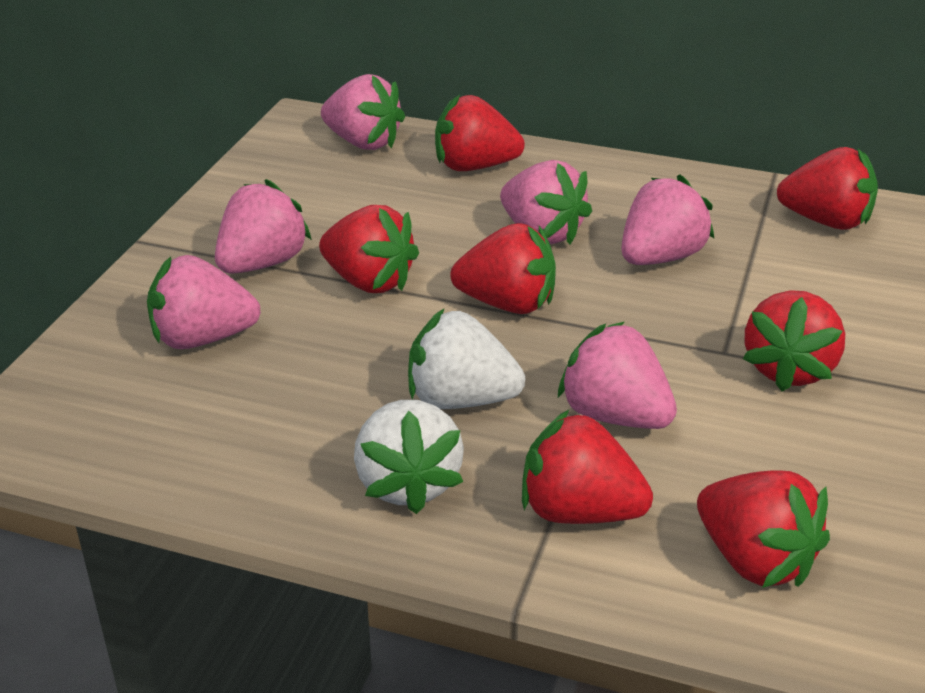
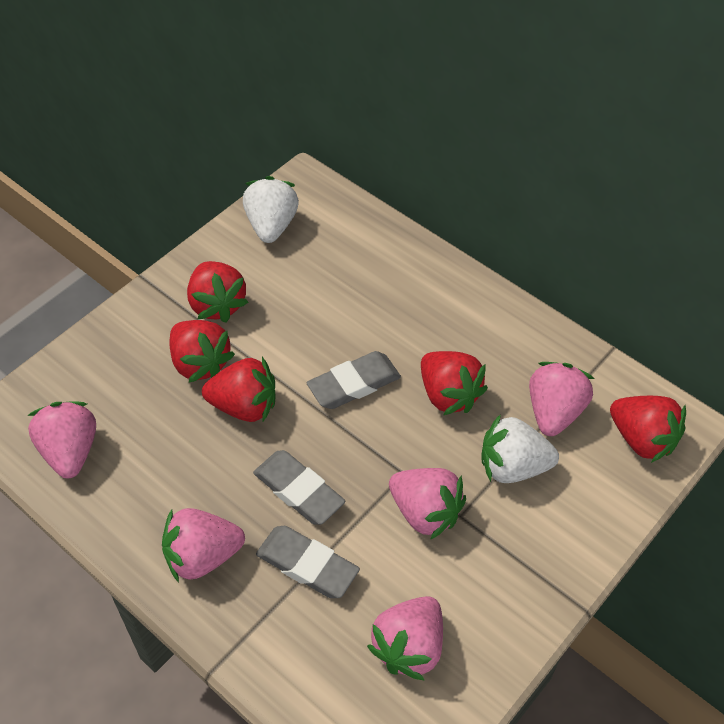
grey eraser: none = 0 -> [253,450,345,525] [256,526,360,598] [307,351,401,409] = 3
pink strawberry: [147,255,261,349] [215,179,312,274] [321,74,405,150] [500,160,592,245] [558,322,677,429] [621,174,715,265] = 6 -> [27,402,96,478] [162,508,245,582] [367,596,443,681] [389,468,466,540] [529,362,594,436] = 5
red strawberry: [319,205,419,293] [435,95,525,171] [450,223,556,314] [522,409,653,524] [697,471,830,588] [743,290,845,392] [777,147,878,230] = 7 -> [169,320,235,383] [187,261,248,323] [202,357,275,422] [421,351,488,415] [610,396,686,463] = 5

